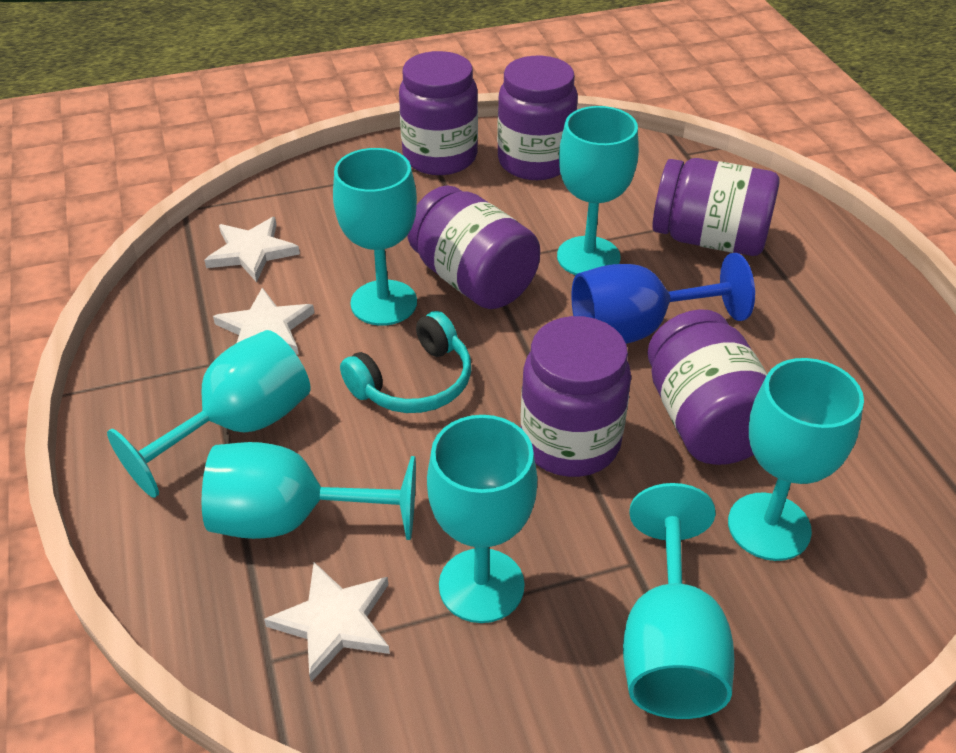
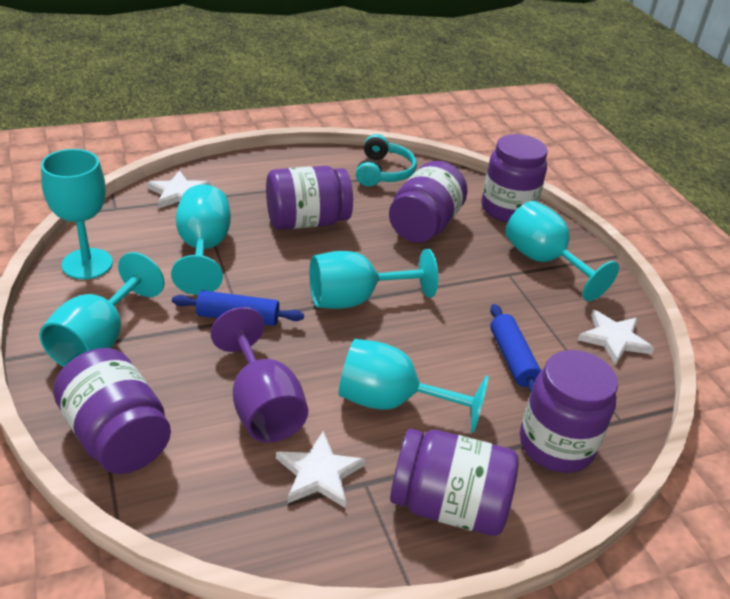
blue goblet: [571,253,755,344] = 1 -> none = 0
blue rolling pin: none = 0 -> [172,290,304,326] [490,304,541,394] = 2
purple goblet: none = 0 -> [211,307,308,443] = 1
turquoise goblet: [107,330,310,498] [202,442,416,540] [333,148,417,326] [427,415,537,623] [557,106,639,275] [623,483,735,719] [728,358,864,561] = 7 -> [40,252,164,367] [41,149,113,279] [171,185,231,295] [309,249,438,309] [339,339,488,433] [505,201,619,301] = 6

